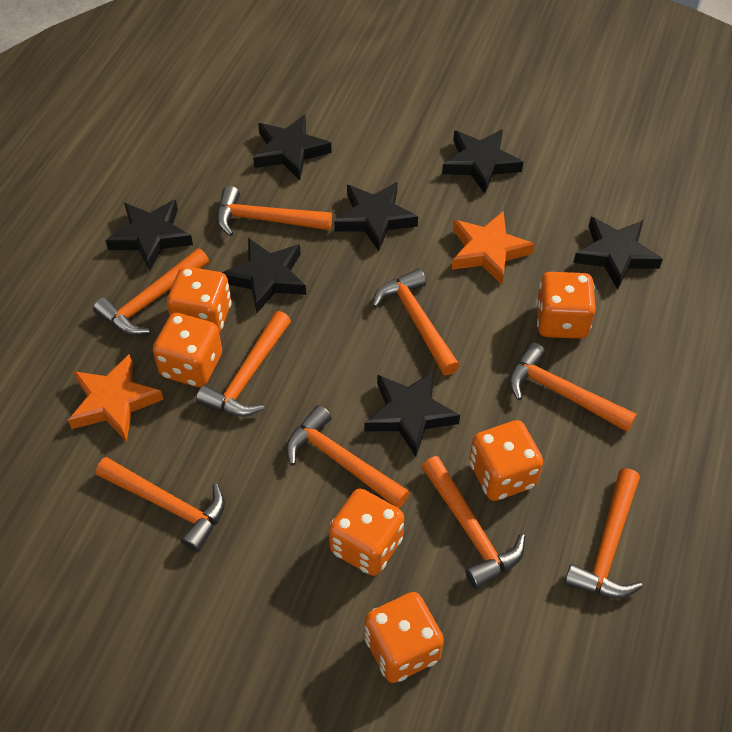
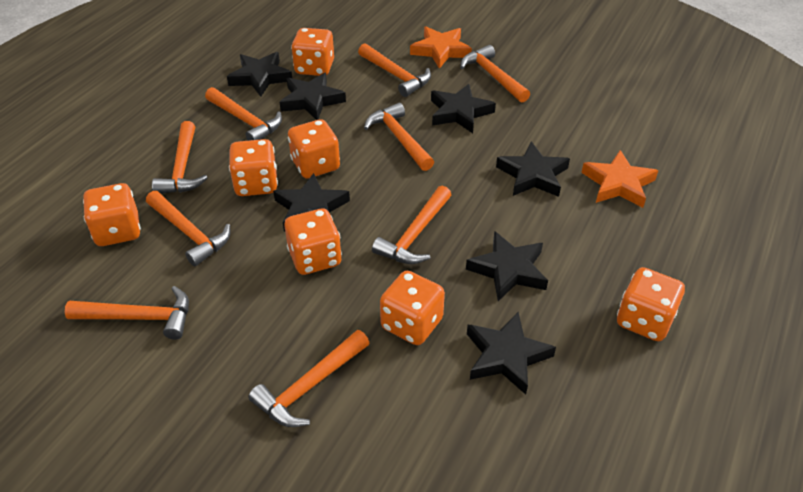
orange dice: [153,313,222,387] [167,266,232,334] [329,489,404,576] [365,592,444,683] [469,420,543,501] [536,272,596,339] = 6 -> [83,183,141,246] [229,139,278,196] [285,208,342,275] [288,119,340,178] [291,28,334,76] [380,271,445,345] [617,267,685,341] = 7

